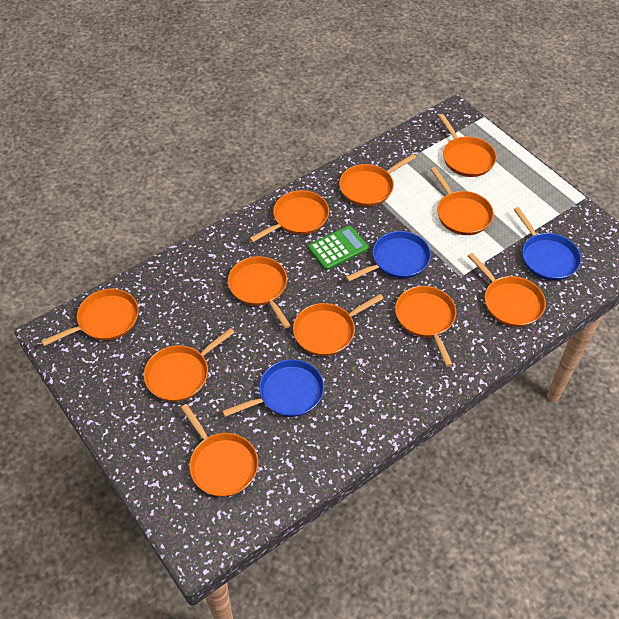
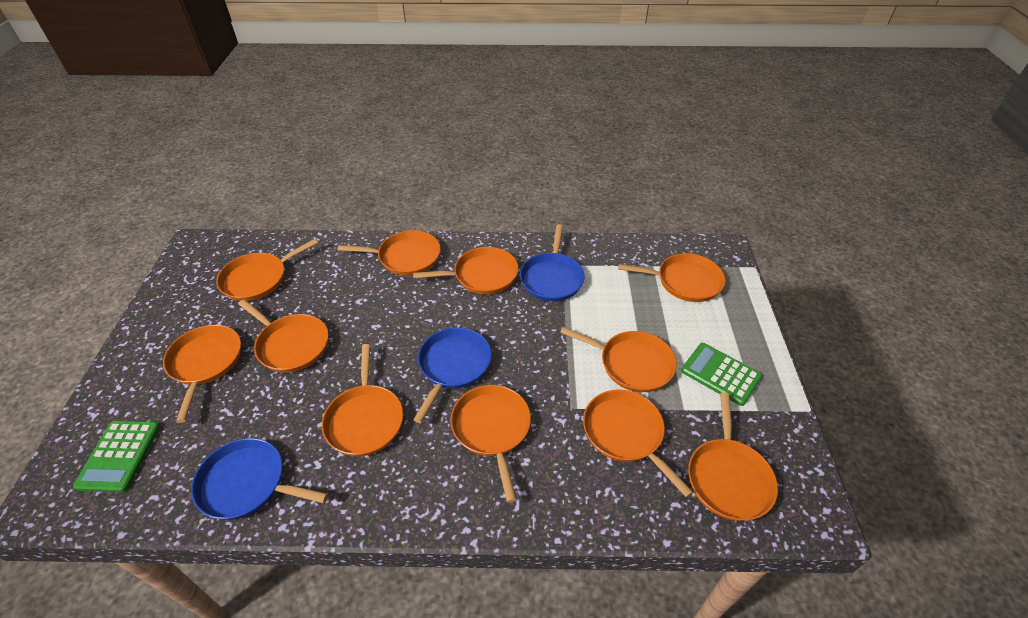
green calculator: [308,226,369,270] = 1 -> [73,420,160,493] [681,343,762,406] = 2

